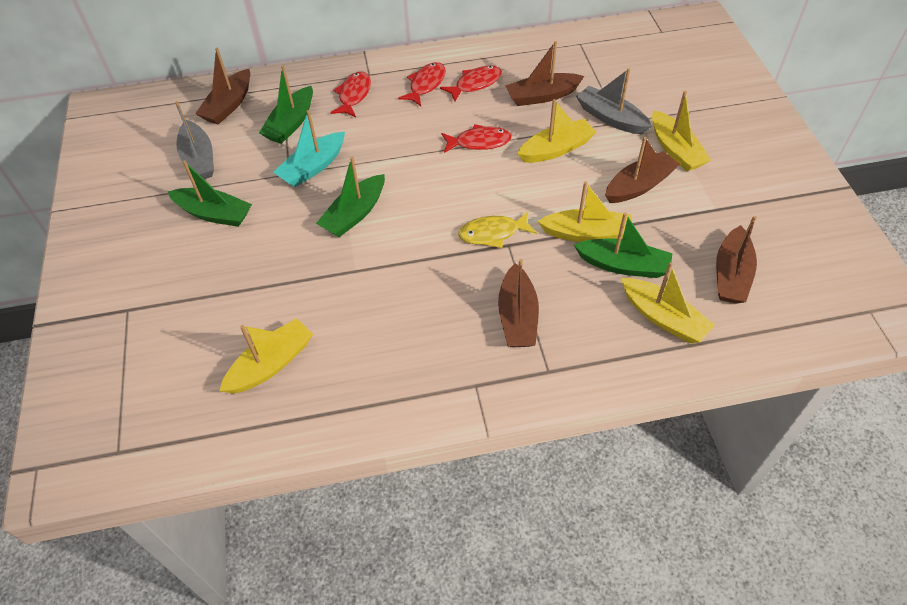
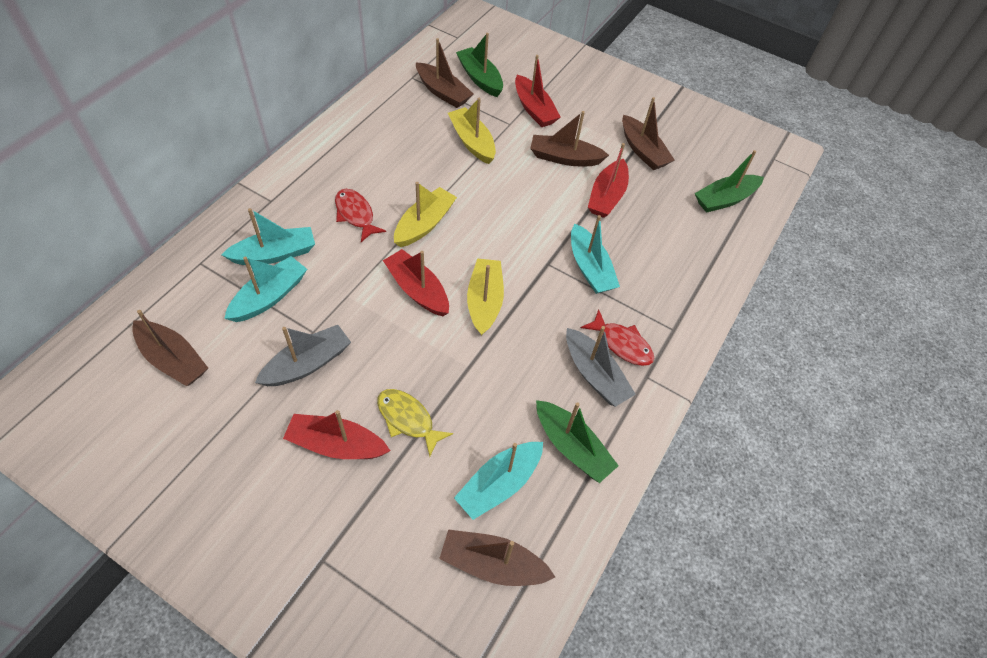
green boat: [168,160,252,227] [259,66,313,144] [316,157,385,237] [574,213,673,278] = 4 -> [456,33,503,97] [536,400,619,483] [695,150,764,213] = 3
red boat: none = 0 -> [283,410,390,459] [383,249,449,316] [515,55,561,127] [588,143,629,218] = 4
red fish: [331,71,371,117] [398,62,446,106] [440,65,502,101] [441,124,512,153] = 4 -> [335,189,386,242] [581,309,654,366] = 2
turquoise boat: [273,110,345,187] = 1 -> [221,208,315,265] [224,256,307,322] [454,442,543,520] [571,215,620,294] = 4
yellow boat: [219,318,313,394] [517,99,596,163] [538,181,632,242] [621,263,715,343] [652,91,711,171] = 5 -> [394,182,457,247] [448,98,496,164] [467,259,504,336] = 3

